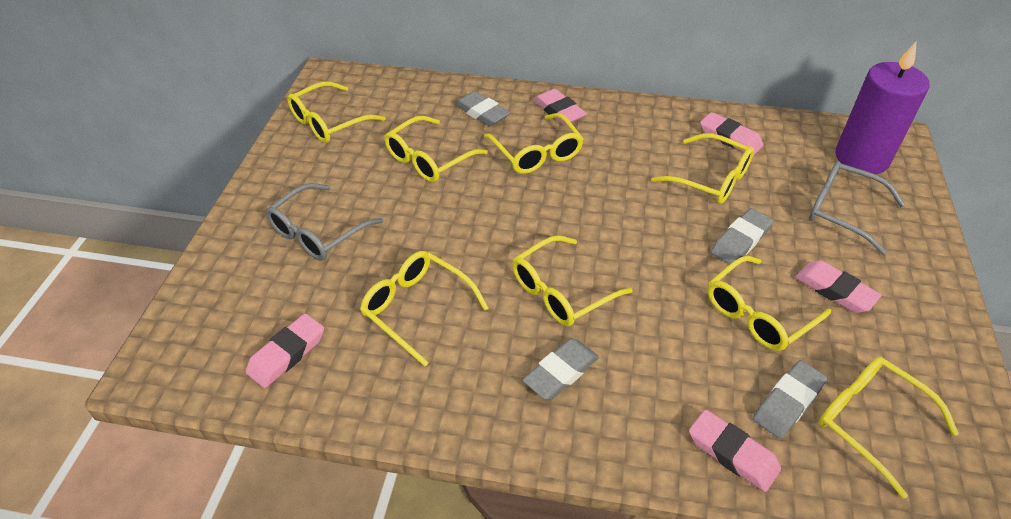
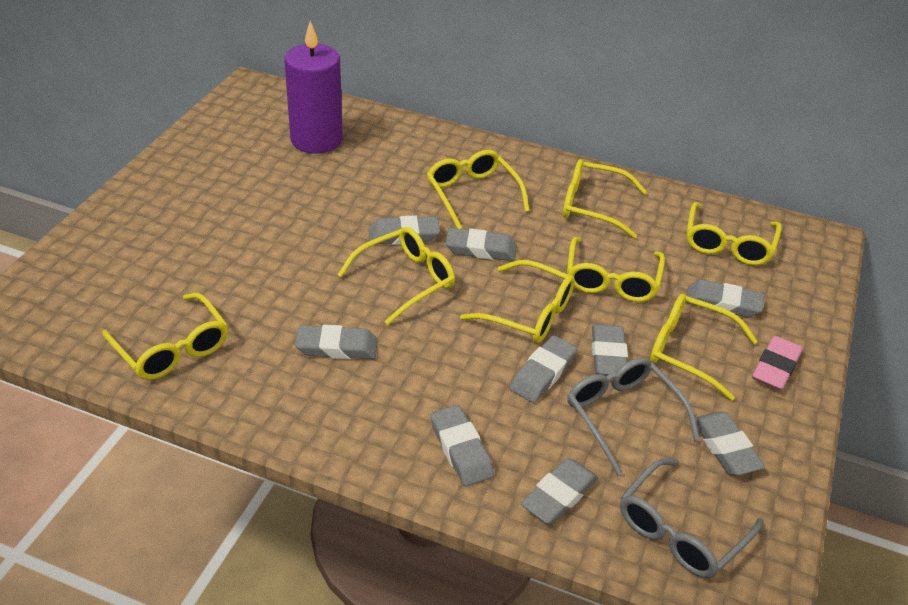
grey eraser: [454,91,510,127] [522,338,599,400] [711,208,773,264] [753,360,827,439] = 4 -> [295,325,378,359] [369,215,440,245] [430,405,494,486] [446,228,517,261] [510,335,577,403] [521,458,598,525] [592,324,628,376] [686,279,764,317] [695,412,765,476] = 9
pink eraser: [246,314,324,388] [534,89,587,125] [689,410,781,492] [700,112,763,156] [795,260,882,313] = 5 -> [752,336,803,391] = 1

